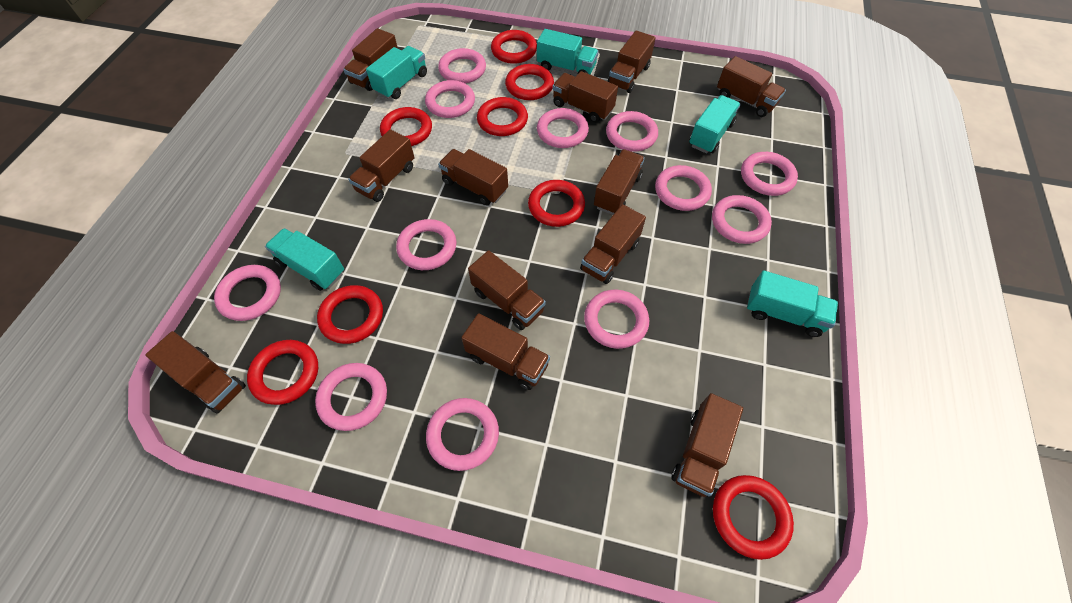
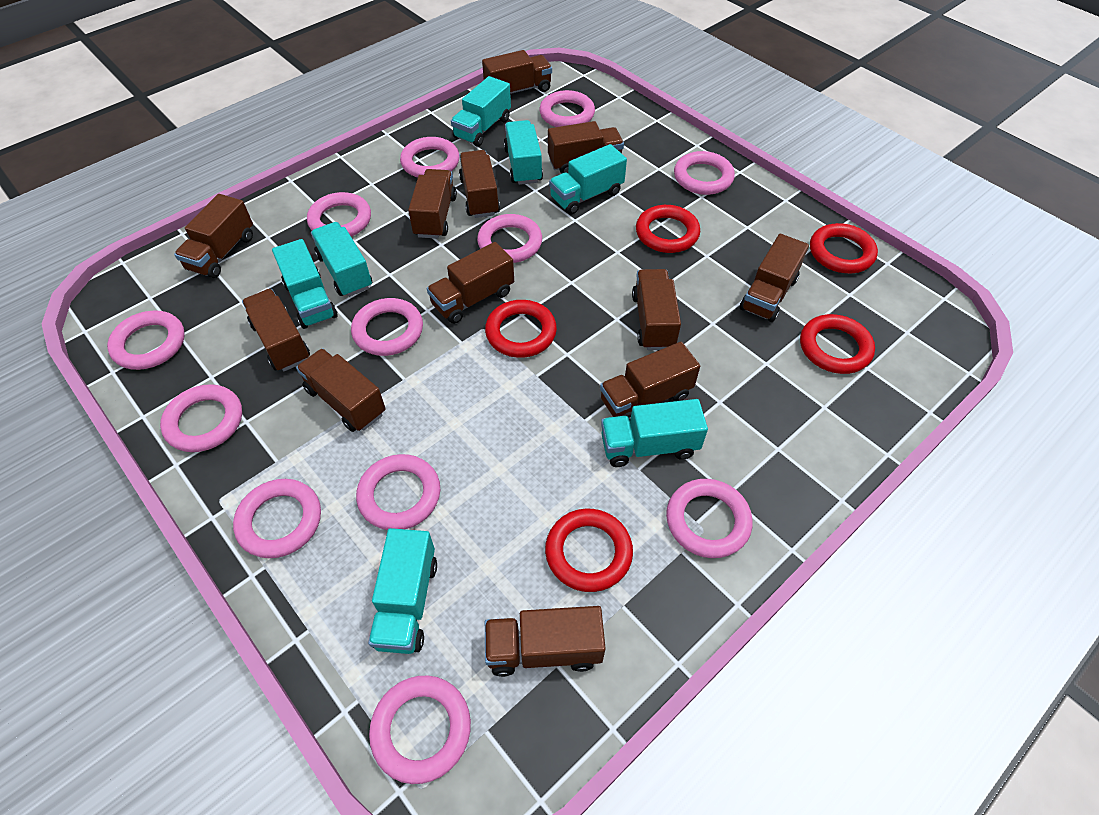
red ring: [247,340,318,405] [317,285,383,344] [380,107,432,146] [477,97,528,136] [491,30,537,64] [505,64,554,100] [528,180,585,227] [713,475,794,560] = 8 -> [485,300,557,358] [545,509,633,592] [636,205,700,253] [800,314,875,374] [810,223,878,273] = 5
turquoise truck: [265,228,344,291] [366,46,427,99] [537,29,598,74] [689,95,741,154] [747,270,838,337] = 5 -> [272,239,338,329] [311,222,372,297] [368,528,437,654] [451,76,511,147] [503,120,543,185] [549,144,627,215] [601,399,708,467] = 7

